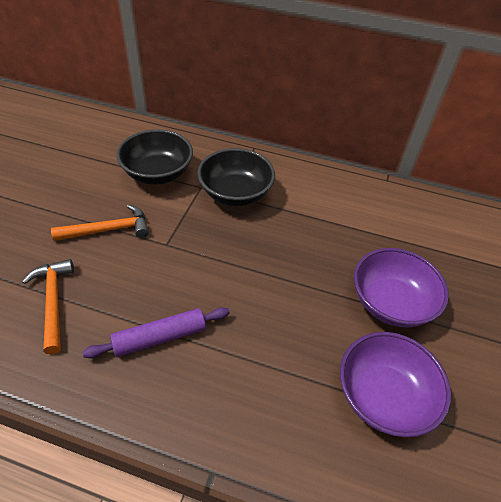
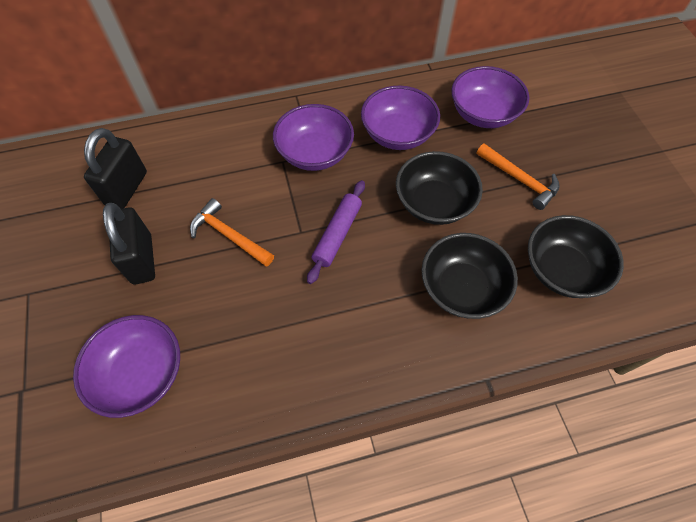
black bowl: [116,129,193,185] [198,148,275,206] = 2 -> [396,151,483,225] [421,233,518,319] [528,215,624,298] = 3
black padlock: none = 0 -> [84,128,147,209] [103,203,155,284] = 2
purple bowl: [340,332,451,437] [354,248,449,327] = 2 -> [73,315,180,418] [273,104,354,171] [361,86,440,150] [451,66,529,128] = 4

